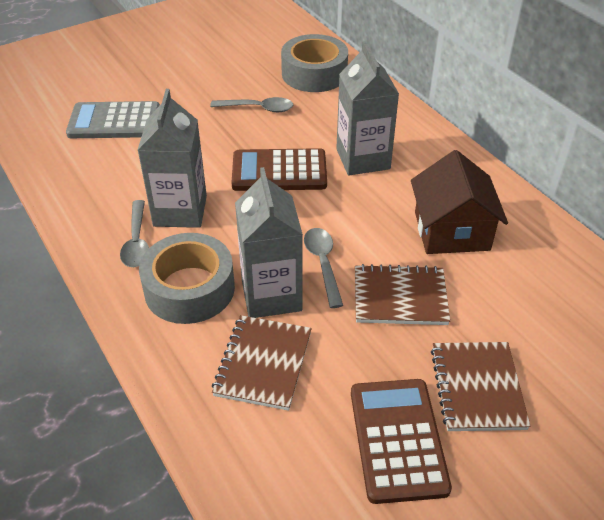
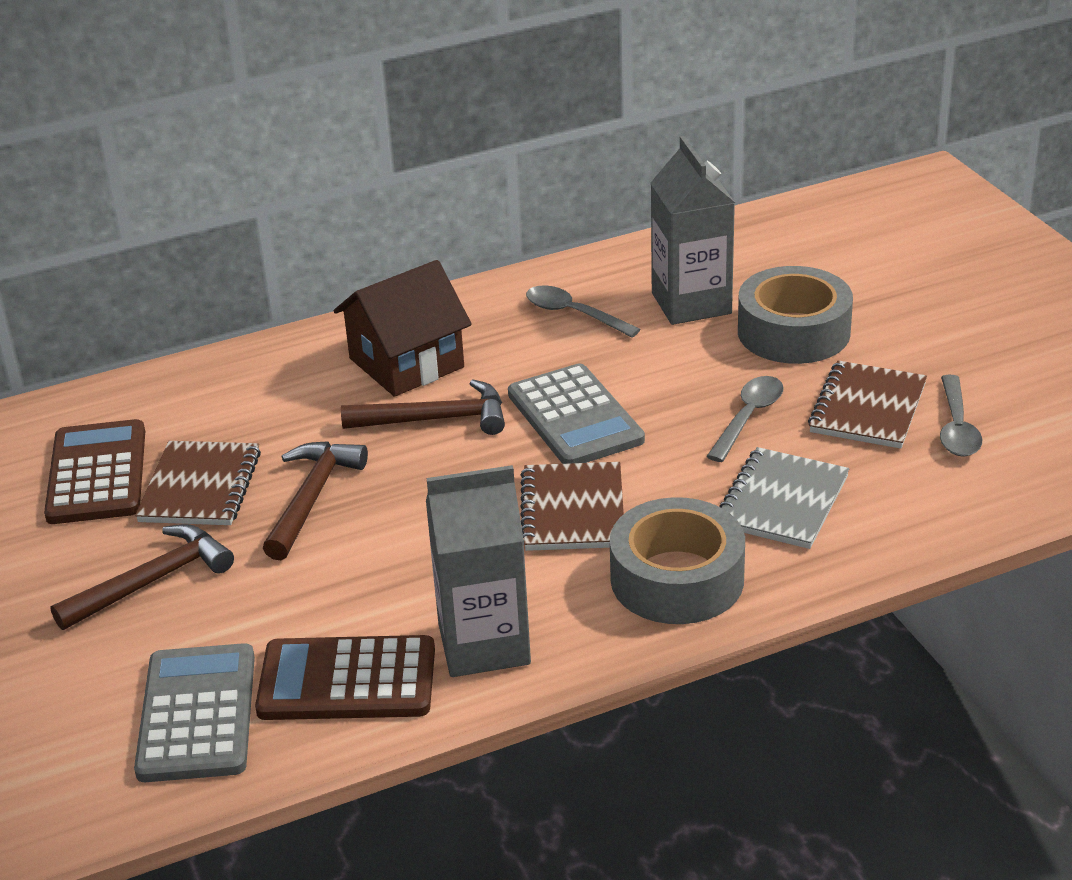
brown hammer: none = 0 -> [50,524,234,630] [263,441,368,560] [341,380,505,435] = 3
grey calculator: [66,101,160,138] = 1 -> [134,643,255,782] [508,364,645,464] = 2
grey carton: [138,89,207,228] [235,167,303,318] [336,41,399,175] = 3 -> [426,465,531,677] [651,136,735,325] = 2
grey notebook: none = 0 -> [719,447,849,549] = 1

